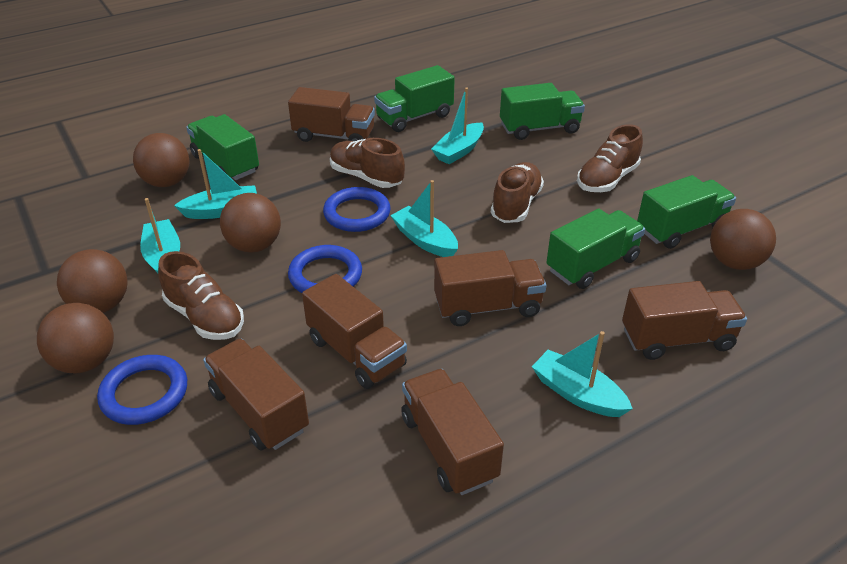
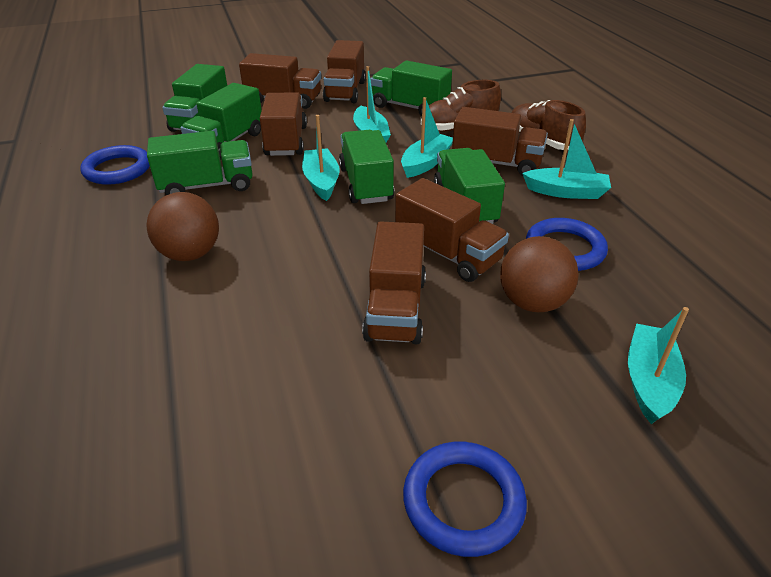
brown ball: [37,303,114,373] [57,249,127,313] [133,133,190,187] [220,193,281,253] [710,209,776,270] = 5 -> [146,192,219,261] [500,236,579,312] = 2
brown shoe: [158,251,244,340] [330,138,405,188] [491,162,544,223] [577,124,643,192] = 4 -> [421,80,501,132] [511,100,586,150] = 2
green truck: [186,114,259,180] [374,65,455,132] [500,83,585,140] [546,209,645,289] [637,175,736,249] = 5 -> [147,131,253,195] [162,64,227,132] [181,83,262,160] [339,130,394,204] [371,60,452,116] [434,148,505,224] = 6

